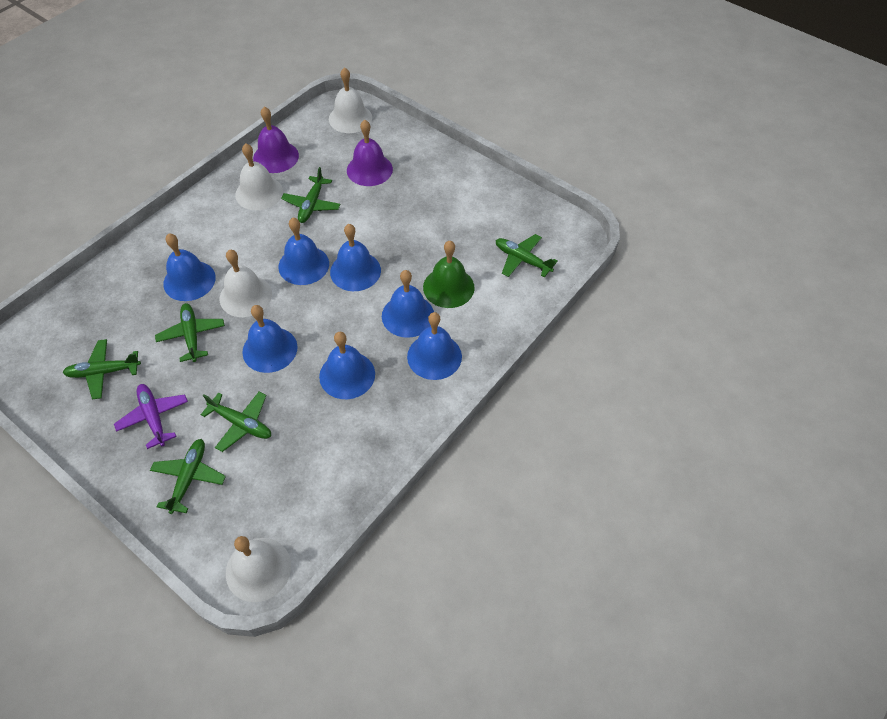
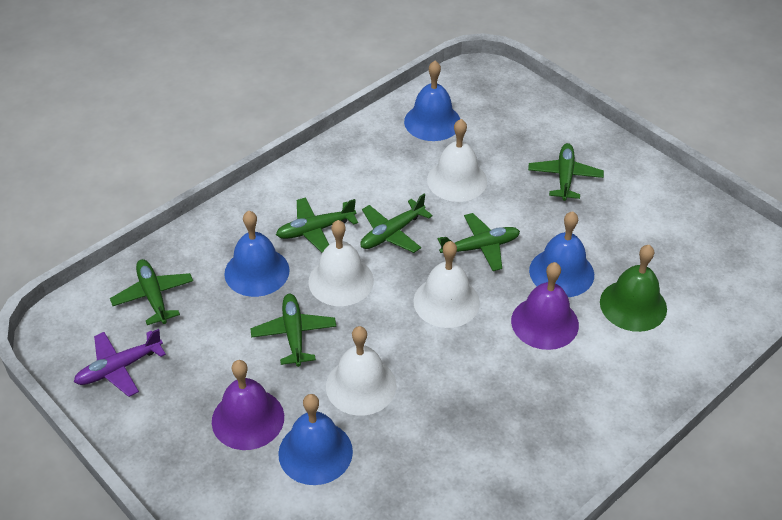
blue bell: [163,234,216,301] [242,305,297,373] [278,218,329,285] [319,332,375,399] [330,224,381,291] [382,270,434,338] [407,312,462,380] = 7 -> [224,211,290,297] [278,394,353,485] [404,61,460,141] [529,211,594,297] = 4

